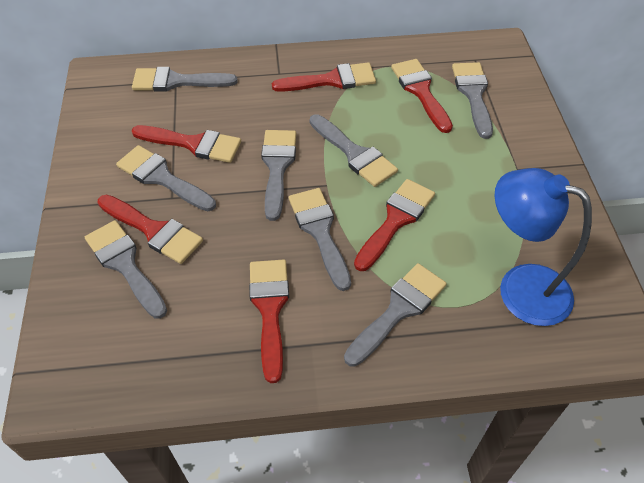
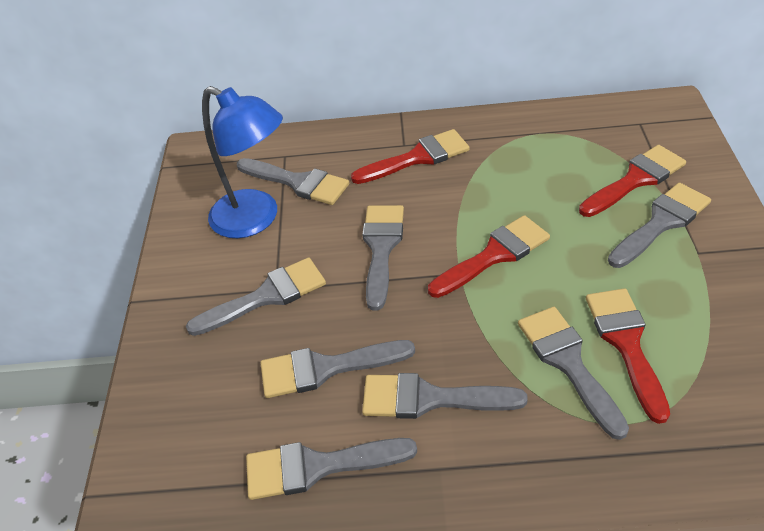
red brush: [97,194,203,264] [132,125,241,163] [249,260,289,383] [272,62,376,92] [354,179,435,271] [391,59,453,133] = 6 -> [351,129,470,184] [428,215,550,298] [579,145,686,217] [586,288,670,424] = 4

